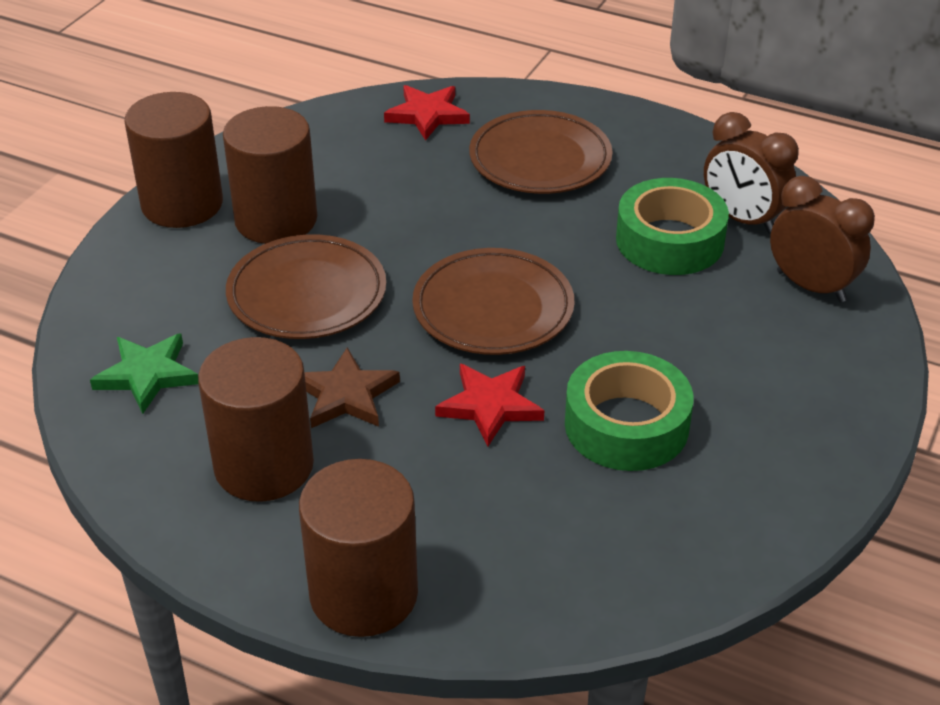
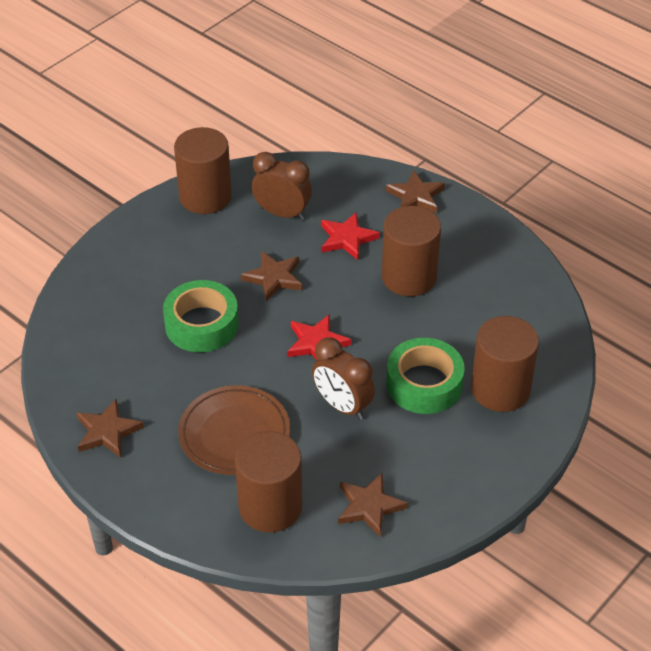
brown plate: [226,234,386,339] [412,248,575,355] [469,110,613,194] = 3 -> [178,385,290,475] = 1
brown star: [304,347,400,428] = 1 -> [76,399,144,458] [241,251,302,301] [338,473,408,537] [386,170,445,213] = 4
green star: [90,333,198,414] = 1 -> none = 0

